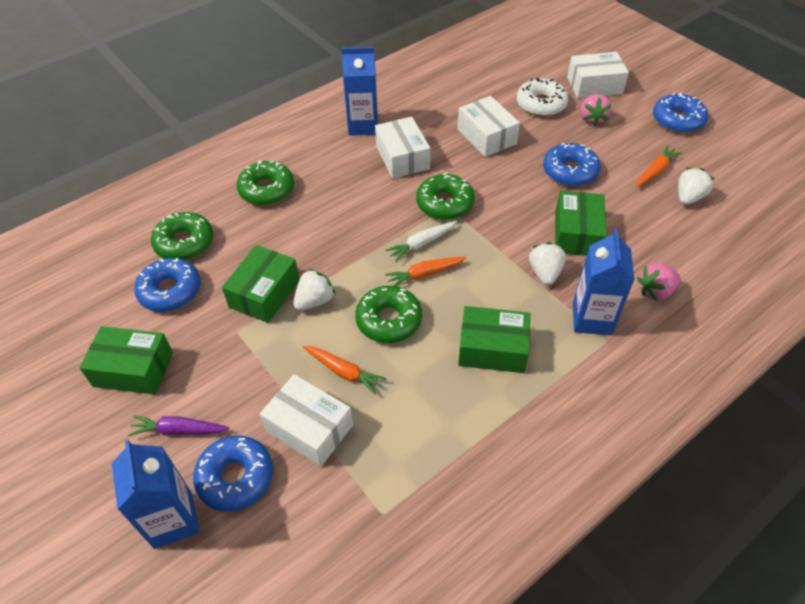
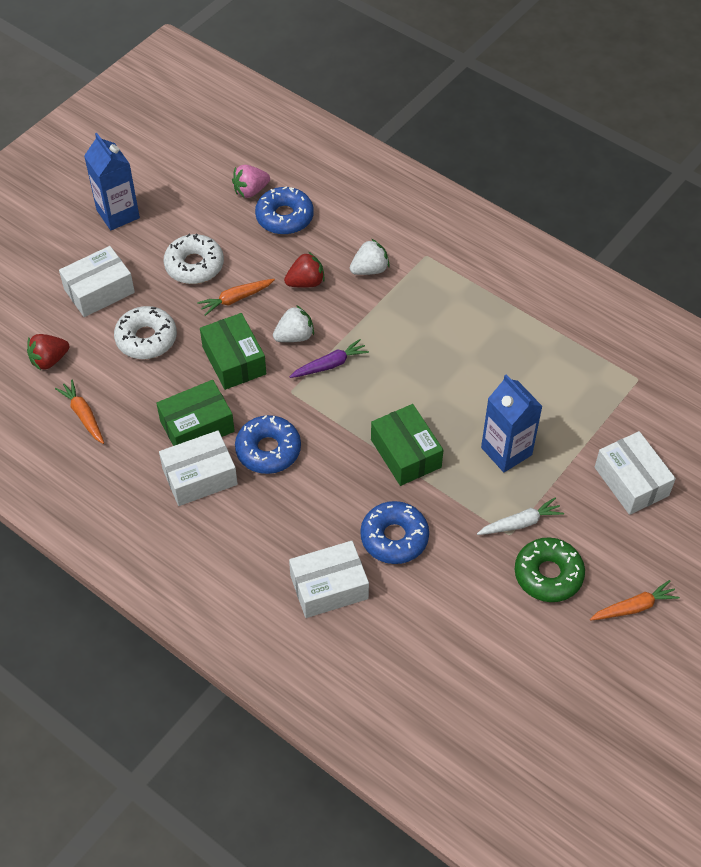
blue carton: [112,440,200,549] [341,47,378,136] [573,229,635,335] = 3 -> [84,133,140,230] [481,374,543,472] = 2
blue donut: [134,258,201,312] [193,435,273,512] [543,143,601,187] [653,93,708,133] = 4 -> [235,415,301,474] [255,186,314,235] [360,501,429,564] = 3
green box: [80,326,173,395] [222,245,300,323] [458,306,530,373] [555,191,607,256] = 4 -> [156,380,235,446] [200,313,266,390] [371,404,443,486] = 3
green donut: [151,212,213,260] [237,161,294,205] [355,286,422,343] [416,173,475,220] = 4 -> [515,537,585,602] = 1
pink strawberry: [580,94,611,126] [637,263,681,301] = 2 -> [232,165,270,198] = 1
red strawberry: none = 0 -> [27,334,69,370] [284,252,325,288] = 2
white donut: [517,77,568,117] = 1 -> [114,306,177,359] [163,234,224,284] = 2
white strawberry: [293,269,335,311] [529,242,566,285] [678,168,714,205] = 3 -> [273,305,314,342] [350,239,390,275] = 2

